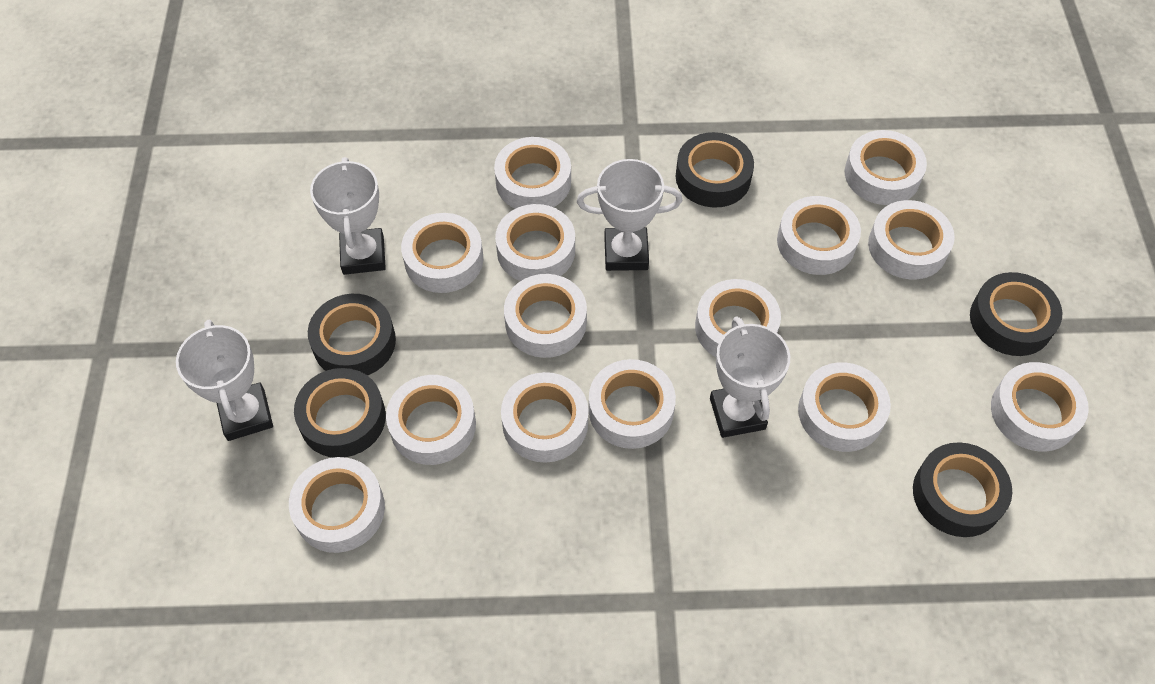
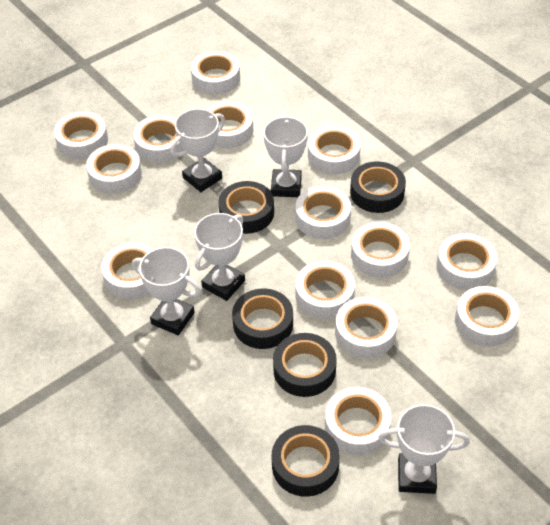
white trophy: [176,320,273,441] [310,157,386,275] [577,159,682,271] [710,317,790,438] = 4 -> [132,247,201,335] [170,109,225,192] [194,213,245,301] [263,115,308,197] [378,404,470,494] = 5

